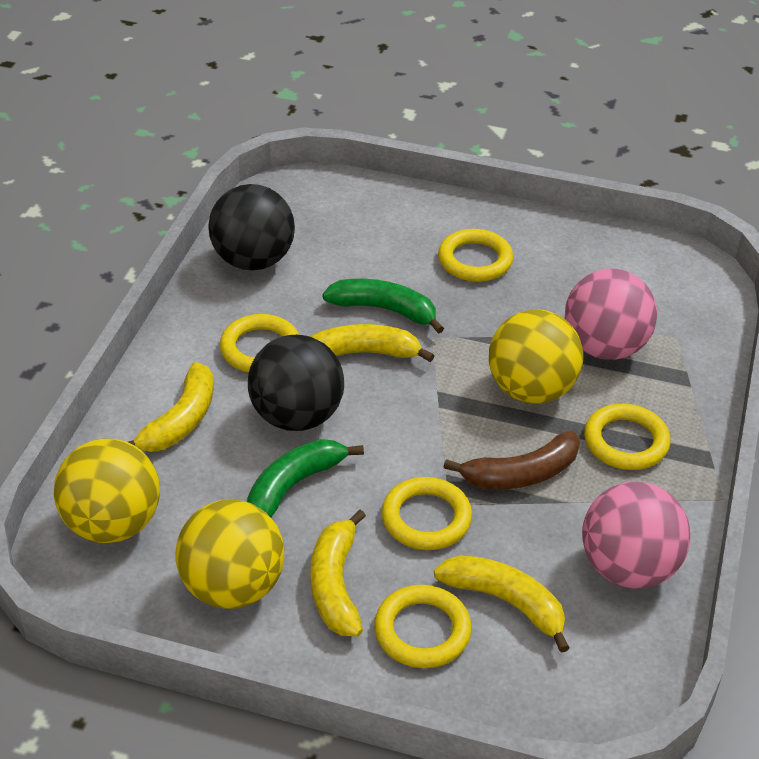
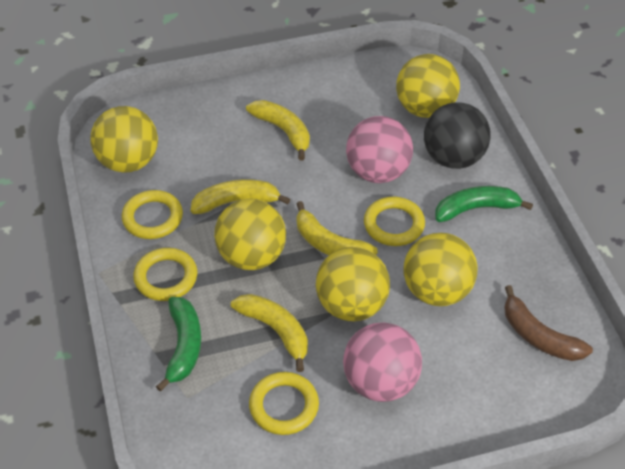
black ball: [208,184,295,271] [248,335,344,431] = 2 -> [424,102,491,169] = 1
yellow ball: [54,438,160,543] [175,499,284,609] [489,310,583,404] = 3 -> [90,106,158,173] [214,199,286,270] [316,247,390,321] [396,54,460,118] [404,233,477,306] = 5
yellow ring: [220,314,299,373] [374,585,472,668] [381,477,472,550] [438,229,513,282] [584,404,670,470] = 5 -> [122,190,183,239] [133,248,197,301] [249,372,319,435] [364,197,425,246] = 4

